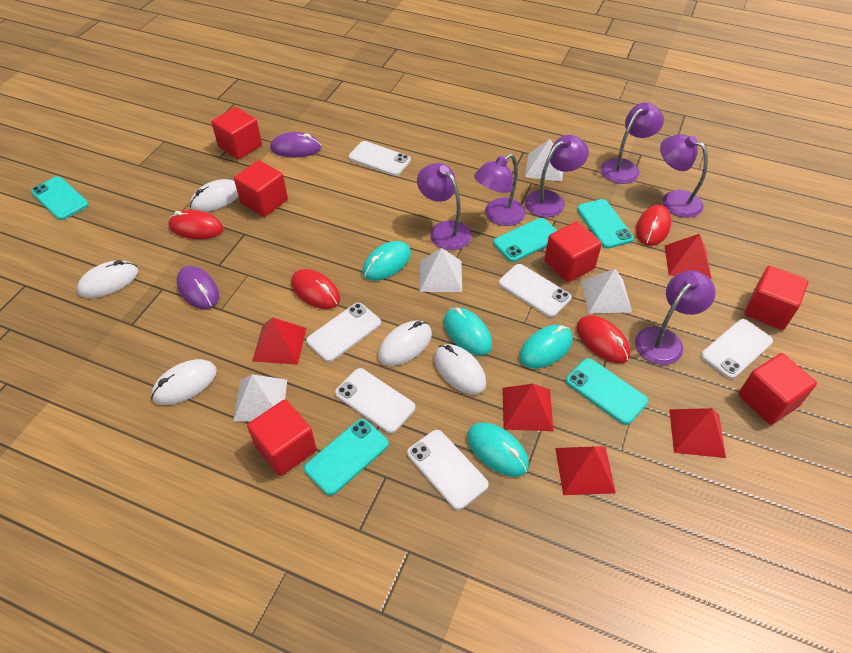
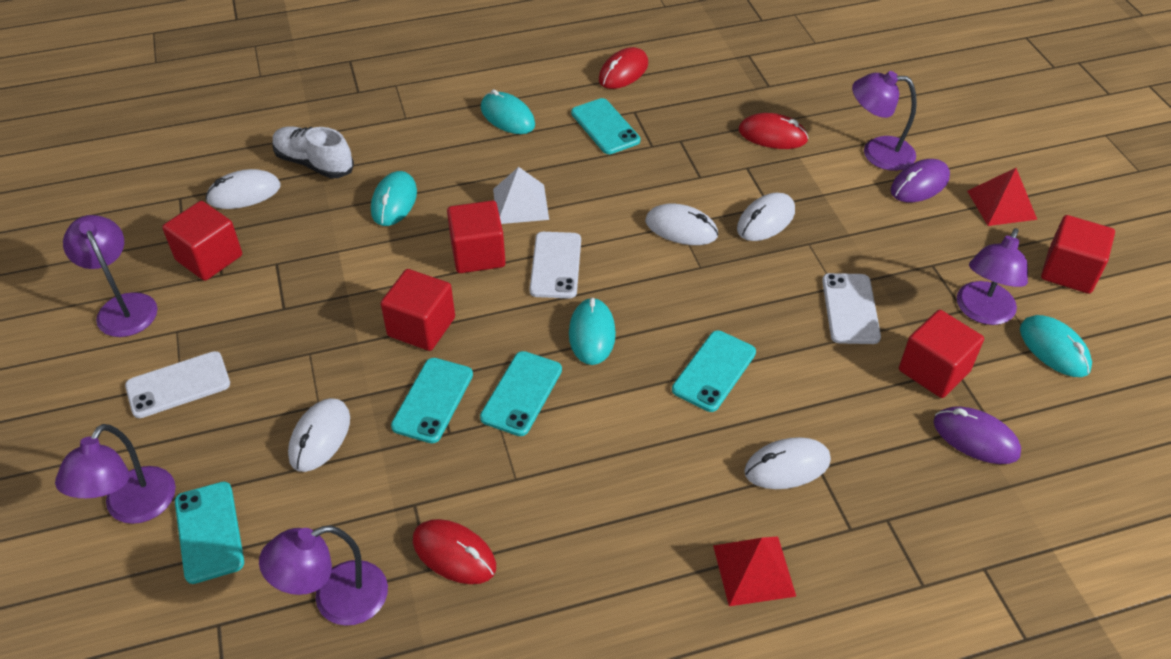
purple lamp: [417,163,472,250] [474,154,526,226] [525,135,589,217] [601,102,664,184] [635,270,716,365] [660,134,708,218] = 6 -> [55,424,176,524] [63,215,157,337] [259,526,388,626] [852,71,917,171] [957,228,1028,325] = 5
red cube: [211,107,262,160] [234,160,288,217] [247,400,317,476] [544,221,602,283] [738,353,817,425] [745,266,808,330] = 6 -> [162,201,242,281] [381,269,455,351] [447,200,506,273] [899,310,984,398] [1041,215,1115,294] = 5
red mouse: [168,210,223,239] [291,269,341,309] [577,315,631,363] [636,205,671,246] = 4 -> [413,519,496,584] [599,47,648,89] [739,113,809,149] = 3
red pyramid: [252,317,306,365] [502,384,553,431] [555,446,616,495] [665,234,712,279] [669,408,726,458] = 5 -> [713,537,796,606] [967,168,1037,226] = 2
white phone: [306,303,381,362] [335,368,415,434] [349,141,411,176] [407,430,489,510] [499,264,571,317] [701,319,773,379] = 6 -> [125,351,230,418] [529,232,581,298] [822,273,881,344] = 3
white pyramid: [233,374,287,422] [420,248,462,292] [525,139,563,182] [581,269,632,314] = 4 -> [493,167,549,224] = 1
white shoe: none = 0 -> [272,126,354,179] = 1

